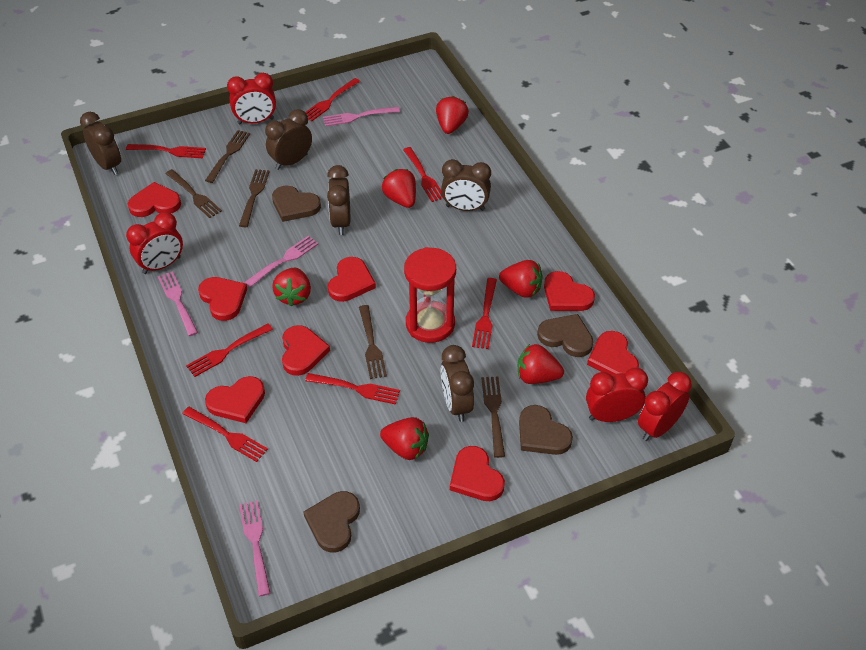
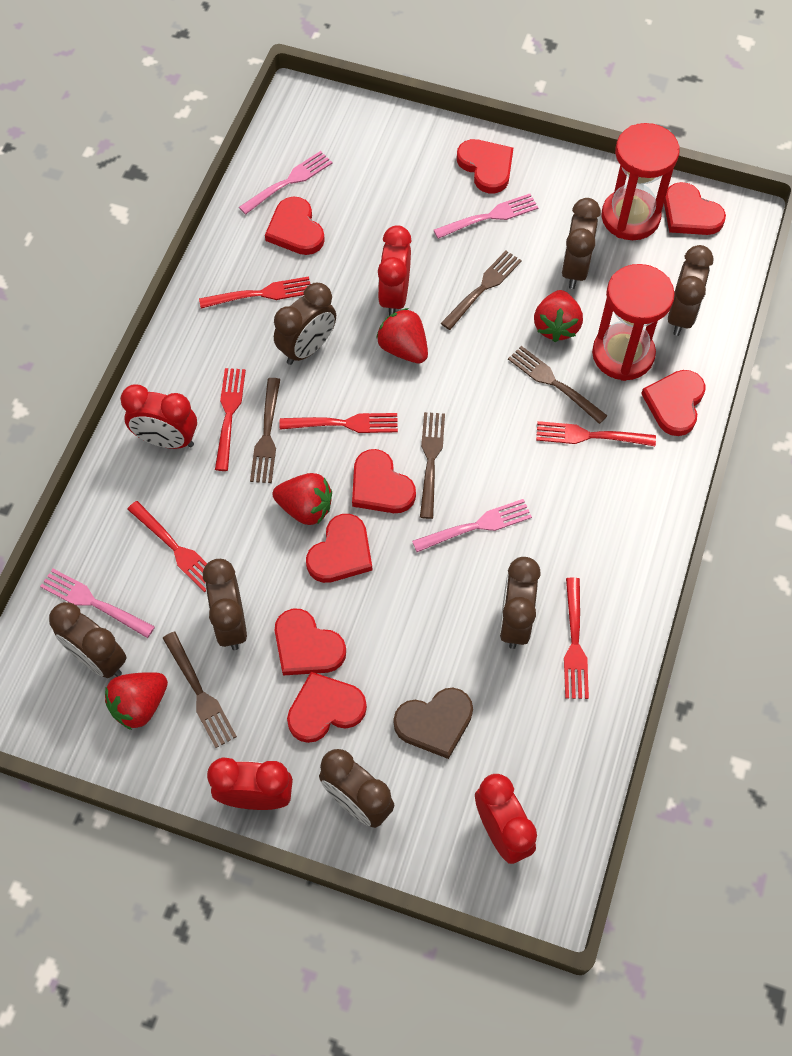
brown clock: [80,112,121,175] [265,109,312,170] [327,165,350,235] [441,159,491,211] [441,345,474,422] = 5 -> [49,602,127,678] [203,559,247,650] [274,283,336,365] [319,749,395,828] [499,557,541,649] [561,198,601,289] [668,245,714,336] = 7
brown heart: [272,185,321,222] [304,491,360,553] [519,405,573,455] [537,314,594,357] = 4 -> [393,688,473,759] = 1
red fork: [126,144,206,158] [182,407,268,462] [186,323,273,377] [305,78,360,121] [305,373,400,405] [403,147,444,202] [472,278,497,349] = 7 -> [127,501,207,592] [199,276,310,308] [215,368,246,471] [279,413,398,433] [536,421,656,446] [564,578,589,699] = 6
red hourglass: [404,247,456,343] = 1 -> [592,264,675,381] [601,123,680,240] = 2
red strawberry: [272,268,311,307] [380,417,429,460] [382,169,416,208] [436,96,469,134] [499,260,543,298] [518,344,564,384] = 6 -> [105,672,168,730] [273,473,332,525] [376,308,428,363] [534,290,583,342] = 4

